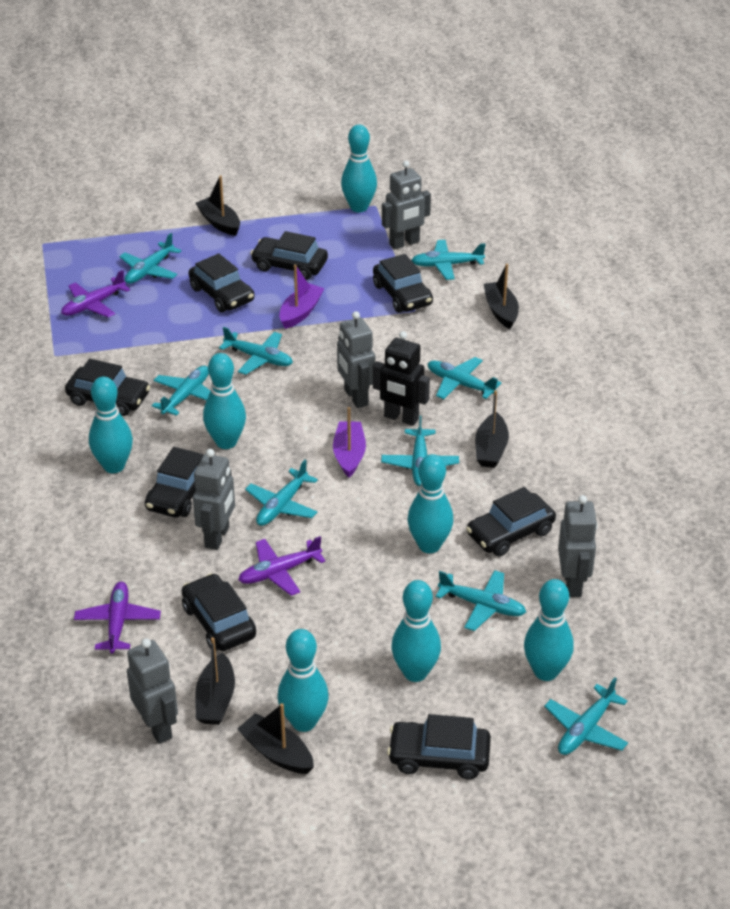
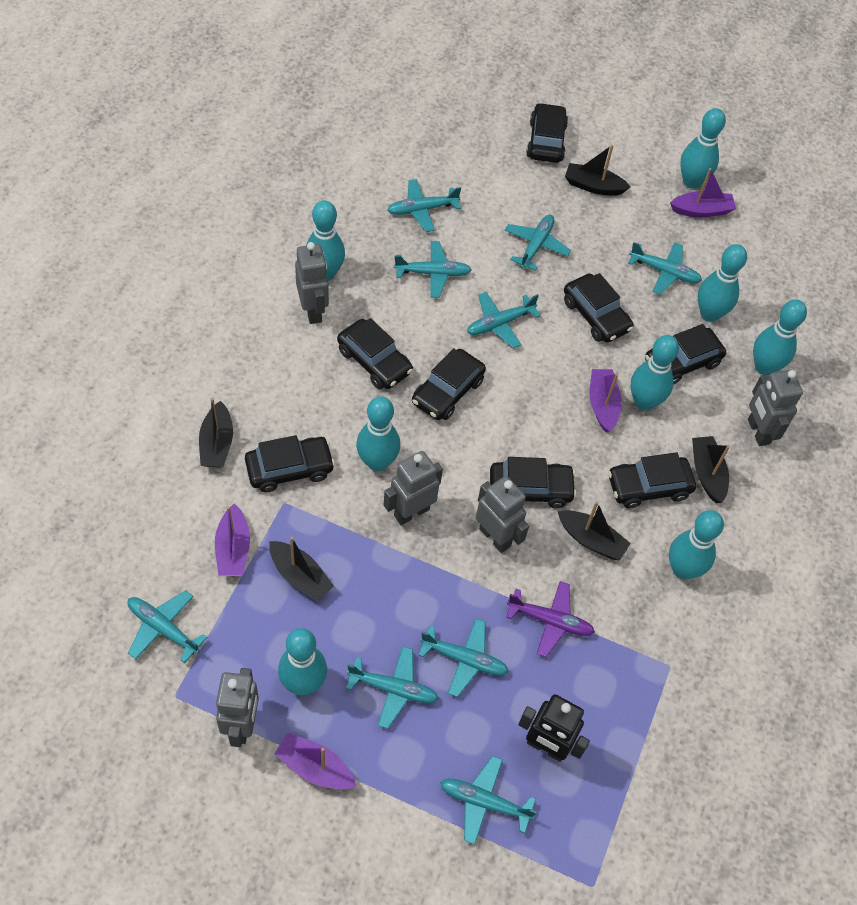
purple boat: [279,265,325,329] [333,407,366,478] = 2 -> [215,504,250,576] [274,733,356,789] [590,369,622,433] [670,168,736,217] = 4
purple plane: [61,270,130,317] [74,582,161,653] [238,536,326,596] = 3 -> [506,581,595,657] = 1
turquoise bowling pin: [89,377,133,473] [203,353,246,449] [278,629,329,732] [341,124,377,212] [391,580,441,682] [408,454,453,553] [524,579,574,681] = 7 -> [278,628,327,695] [306,200,345,281] [356,396,400,471] [630,335,679,411] [669,510,724,580] [680,108,726,189] [698,244,747,322] [753,300,807,375] = 8

